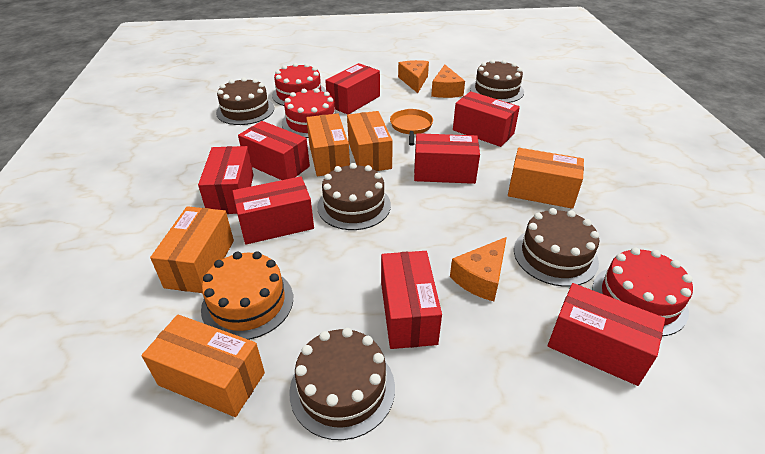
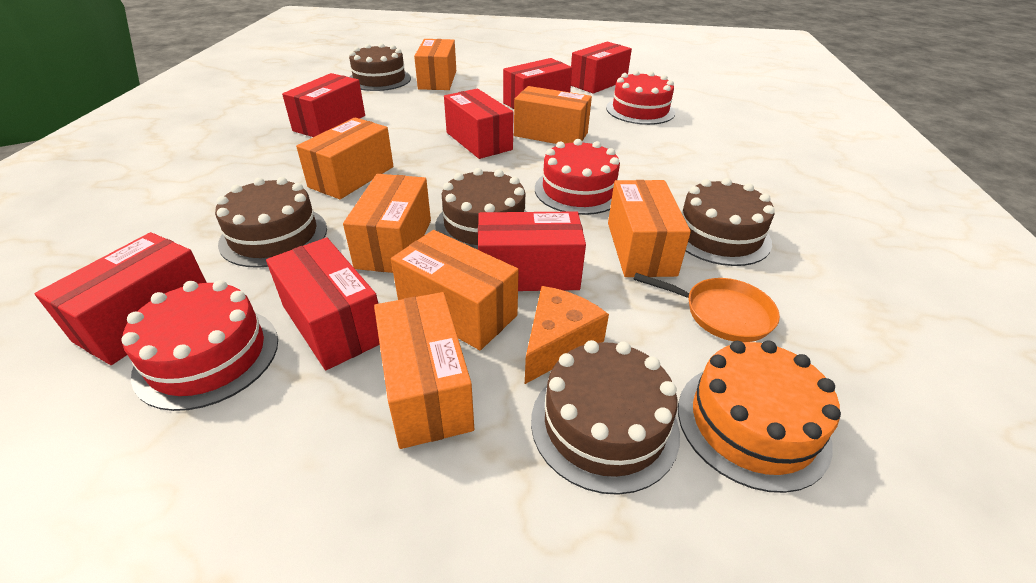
orange box: [141,314,265,417] [150,206,234,293] [306,113,350,176] [347,111,393,171] [508,148,584,209] = 5 -> [296,117,394,199] [343,174,431,273] [374,292,474,449] [391,230,519,350] [414,39,456,90] [514,86,592,144] [608,180,691,277] = 7
orange cheese: [398,60,429,93] [431,65,465,98] [450,237,507,301] = 3 -> [525,286,609,384] = 1
red box: [198,146,253,214] [232,176,314,245] [238,121,310,180] [325,63,380,115] [381,251,442,349] [414,133,480,184] [453,91,520,147] [548,283,665,386] = 8 -> [35,232,207,365] [266,238,380,370] [282,73,365,137] [444,89,513,159] [478,211,586,291] [503,58,572,109] [571,42,632,94] = 7

